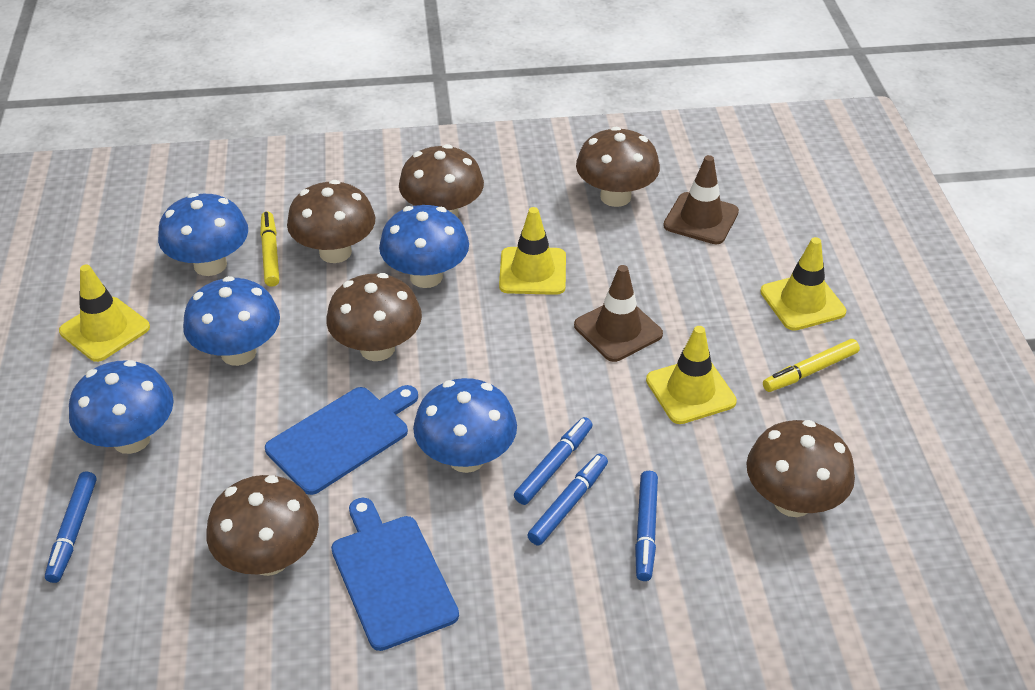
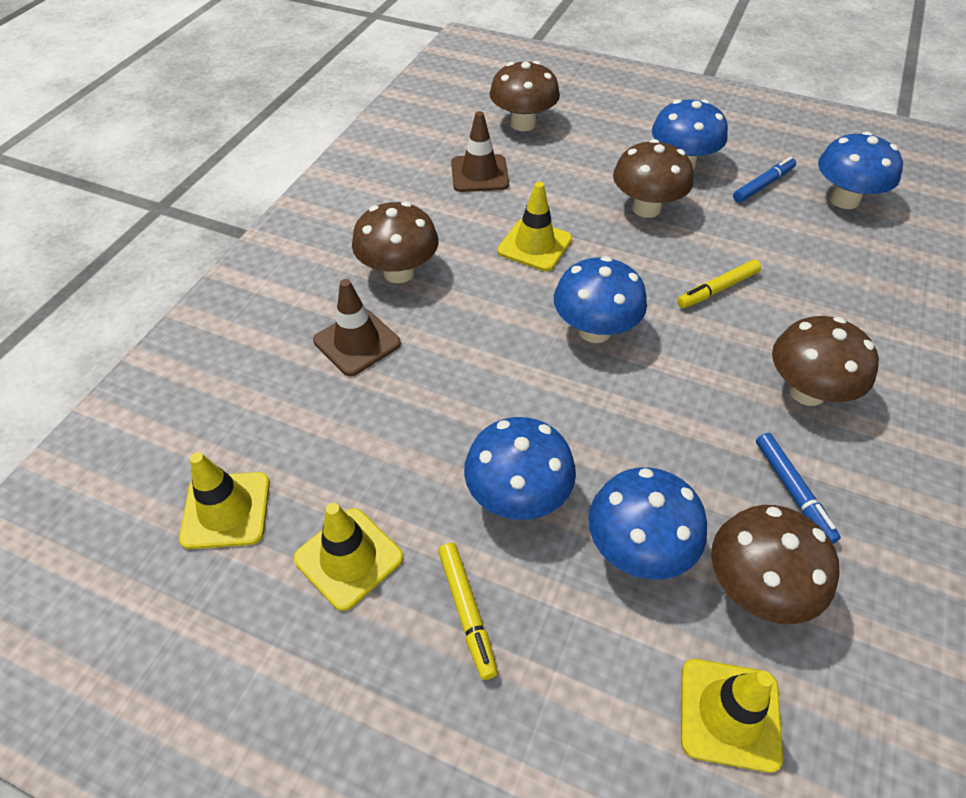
blue cutting board: [265,385,418,495] [331,498,459,651] = 2 -> none = 0
blue marker: [45,472,97,583] [514,417,593,505] [527,454,608,546] [635,471,658,581] = 4 -> [733,157,796,203] [756,433,841,544] = 2
brown mushroom: [206,475,319,576] [287,180,375,263] [326,273,422,361] [399,144,484,217] [576,127,660,207] [746,420,855,517] = 6 -> [352,202,439,283] [489,61,560,131] [613,139,693,218] [711,505,839,624] [772,316,879,406] = 5

